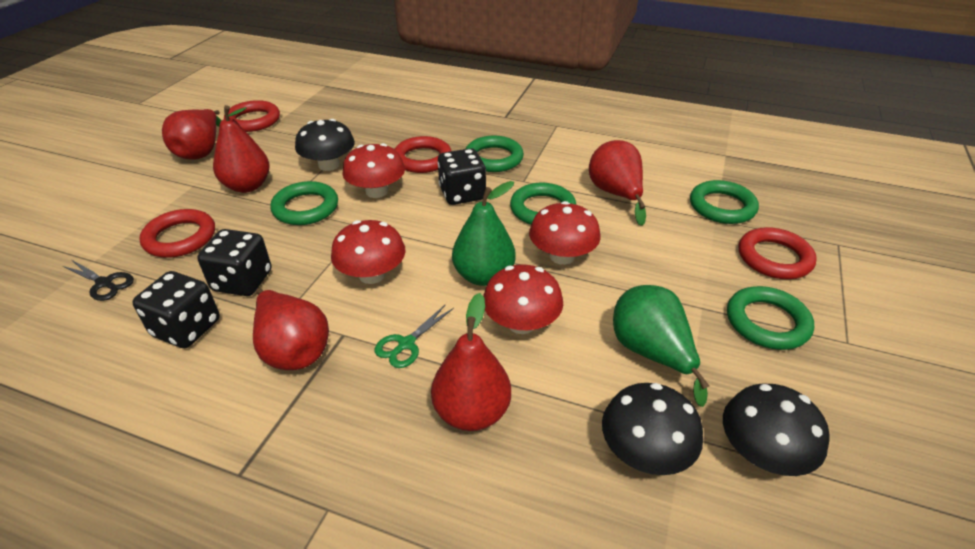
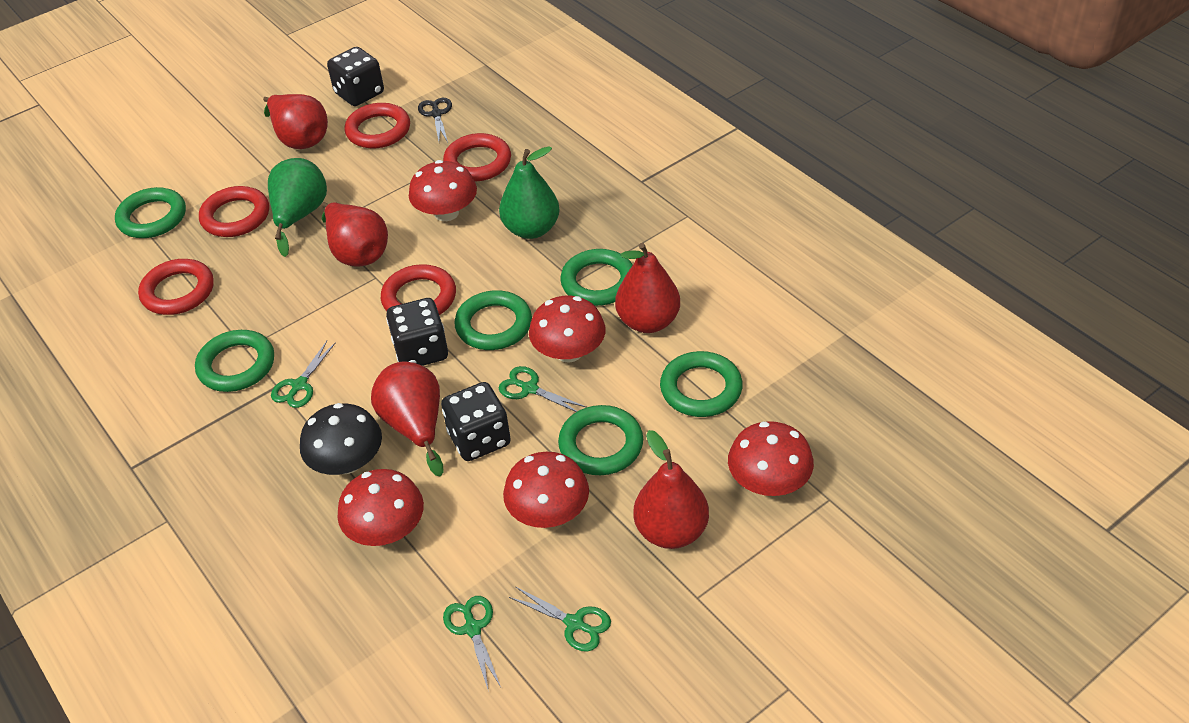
black mushroom: [295,119,355,171] [602,383,703,475] [723,383,830,476] = 3 -> [300,403,382,475] = 1
green ring: [270,181,338,225] [466,136,524,172] [510,183,576,225] [690,180,759,224] [727,286,814,350] = 5 -> [115,187,186,238] [195,330,274,392] [454,290,532,350] [558,405,643,475] [560,249,633,306] [660,351,743,417] = 6
green scissors: [375,304,454,368] = 1 -> [271,341,336,408] [443,596,501,692] [499,366,586,412] [509,587,611,652] = 4
red mushroom: [331,220,406,284] [342,143,405,198] [483,264,563,334] [529,201,601,265] = 4 -> [337,469,424,546] [409,160,477,221] [503,452,589,528] [529,296,606,363] [728,421,814,496] = 5
red ring: [139,209,215,258] [224,100,280,132] [394,136,451,173] [739,227,817,279] = 4 -> [138,259,214,315] [199,186,269,237] [345,103,410,148] [381,264,456,315] [443,133,511,182] = 5

